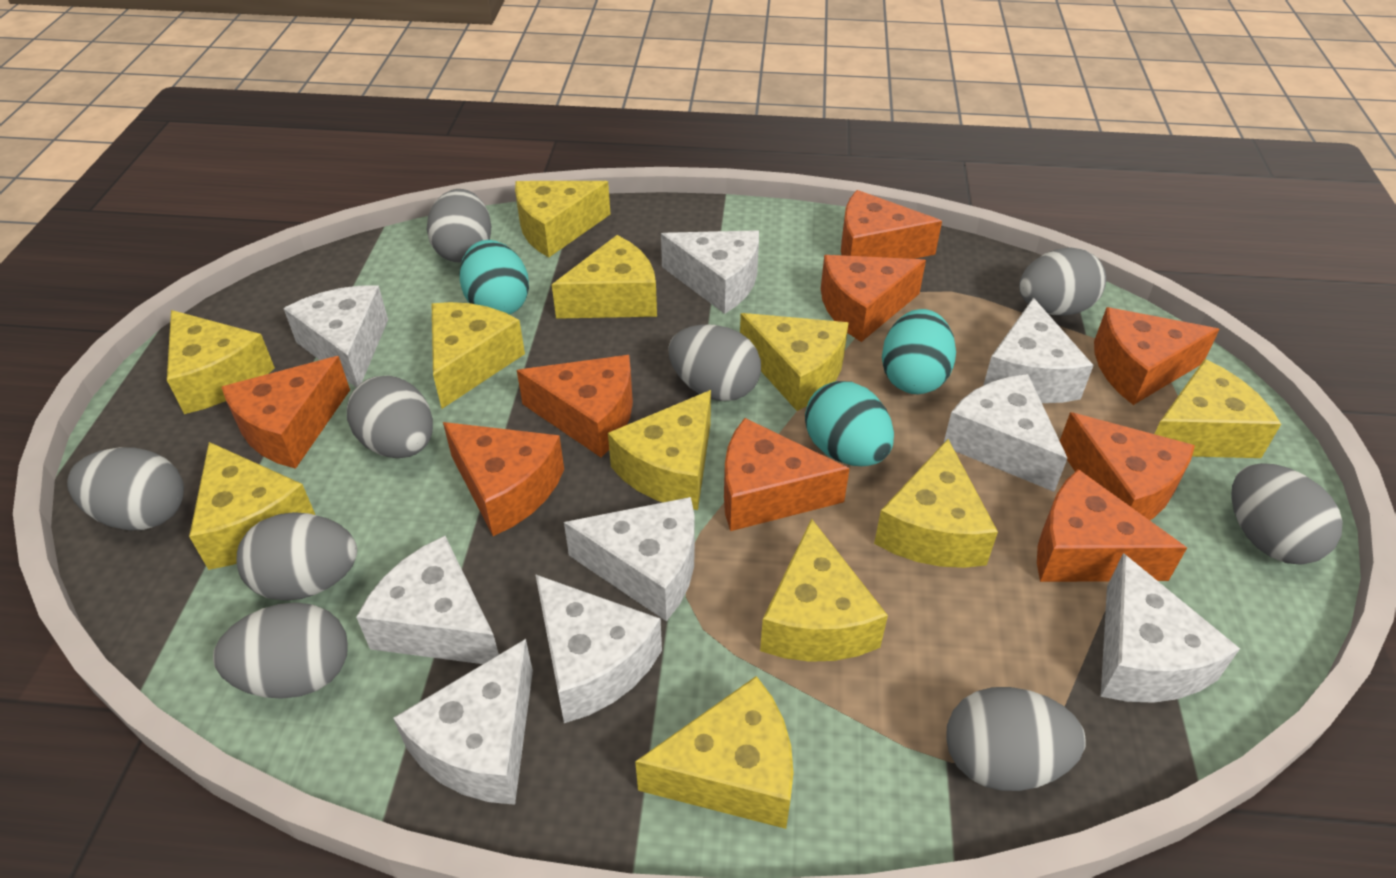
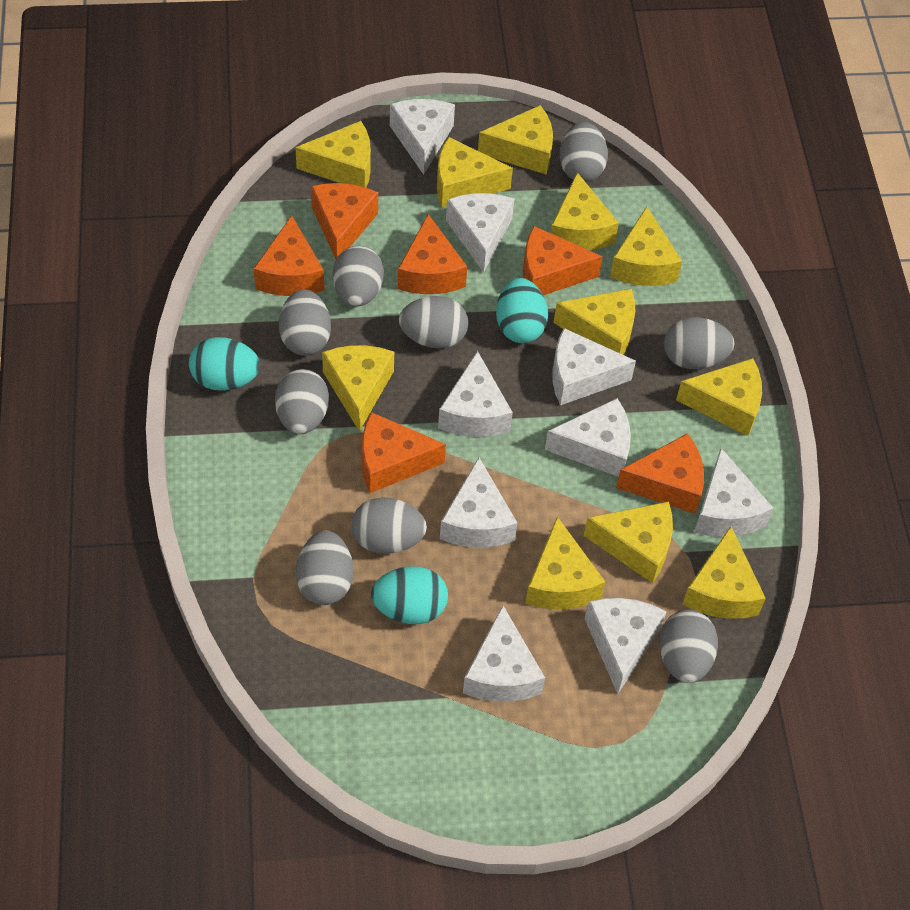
orange cheese: [222,356,350,469] [443,422,564,536] [517,355,633,457] [724,418,850,531] [821,255,926,342] [841,190,942,259] [1037,469,1187,582] [1060,412,1195,520] [1094,307,1220,405] = 9 -> [254,215,324,296] [311,183,378,259] [362,412,446,493] [397,214,467,294] [523,226,603,295] [616,433,704,514] = 6

